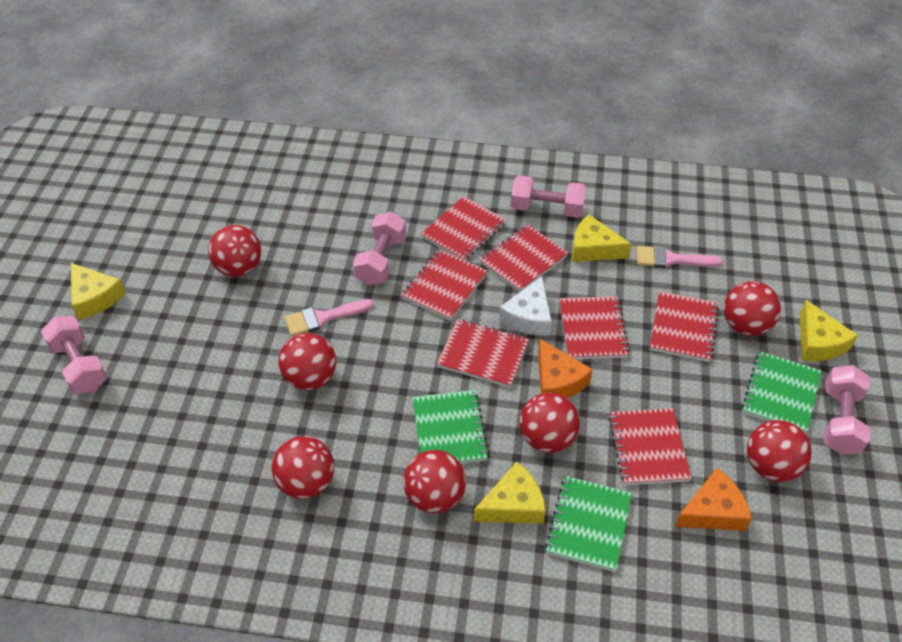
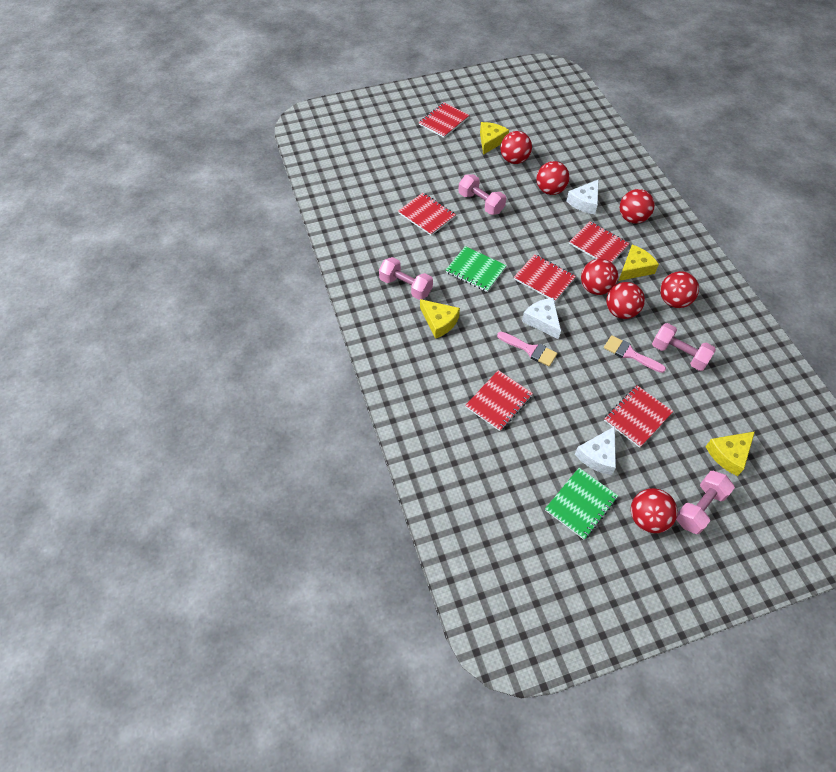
green notebook: [412,390,489,464] [545,476,632,572] [742,351,822,434] = 3 -> [446,246,507,292] [545,468,618,540] = 2
orange cheese: [538,339,593,398] [675,468,752,531] = 2 -> none = 0
red notebook: [401,249,488,321] [421,196,506,260] [437,319,529,388] [479,224,568,292] [559,296,630,359] [609,408,692,485] [649,291,719,362] = 7 -> [398,193,456,236] [419,102,470,138] [465,370,533,431] [514,254,576,302] [569,221,630,262] [604,385,673,448] = 6
white cheese: [499,276,552,336] = 1 -> [522,298,561,340] [566,179,599,214] [575,426,616,475] = 3

